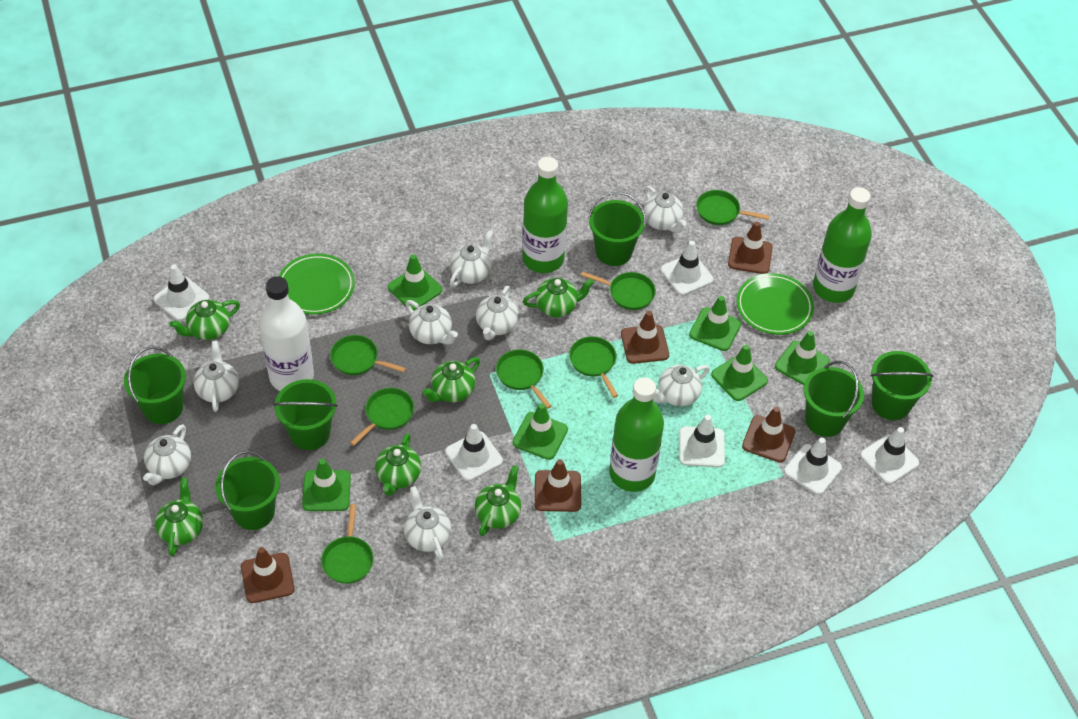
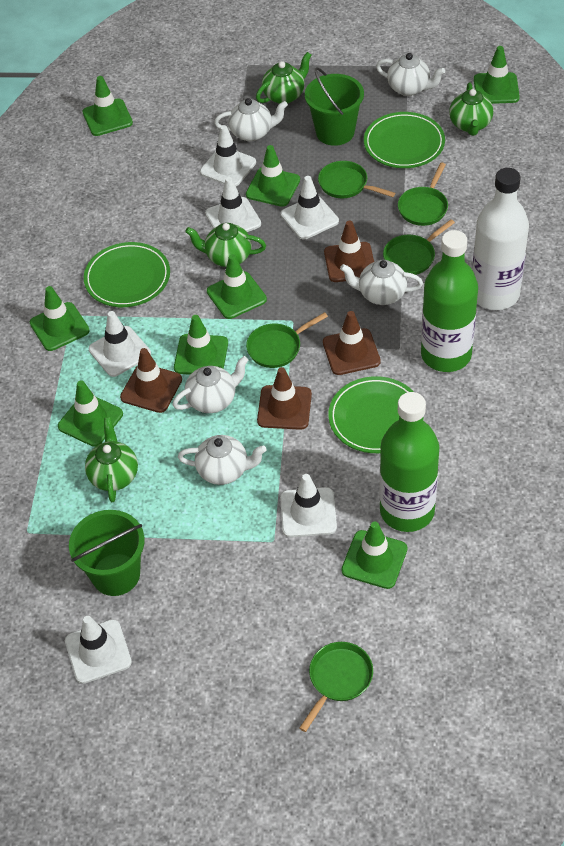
brown traffic cone: [241,547,295,603] [535,459,581,512] [621,311,669,364] [728,221,773,274] [742,406,795,462] = 5 -> [120,348,182,413] [257,367,312,430] [323,311,381,375] [324,221,374,282] = 4
green bottle: [522,157,568,273] [609,377,664,492] [813,187,872,303] = 3 -> [379,392,439,532] [421,230,478,372] = 2
green bucket: [124,346,186,424] [215,451,280,530] [273,379,338,450] [588,192,646,266] [804,361,864,437] [871,351,934,420] = 6 -> [69,510,145,596] [305,67,364,146] = 2
green pan: [321,504,374,584] [330,335,406,375] [350,388,414,446] [496,349,551,409] [569,336,618,398] [581,271,656,310] [696,190,770,225] = 7 -> [246,312,328,368] [299,642,373,732] [318,161,395,198] [383,219,455,275] [398,162,448,226] = 5
green plate: [278,254,355,315] [736,273,814,335] = 2 -> [84,242,170,307] [328,376,414,453] [364,112,445,168] = 3
green teapot: [155,478,203,556] [170,300,240,340] [375,433,421,496] [423,357,480,403] [475,465,521,536] [523,278,594,317] = 6 -> [85,417,138,502] [185,223,266,267] [256,52,311,104] [449,83,493,136] = 4
green traffic cone: [302,459,351,511] [388,254,442,310] [513,403,568,460] [689,296,741,351] [711,345,768,401] [775,331,830,385] = 6 -> [30,286,90,351] [58,380,123,447] [83,76,133,136] [174,315,228,375] [207,254,267,319] [246,145,300,207] [341,522,408,589] [474,46,520,104] = 8
white teapot: [143,424,191,485] [194,341,239,412] [404,486,451,561] [406,300,458,345] [450,230,493,287] [476,286,519,340] [643,186,687,233] [653,365,710,406] = 8 -> [173,356,248,413] [178,435,267,485] [214,98,288,141] [340,260,423,305] [376,53,445,96] = 5

